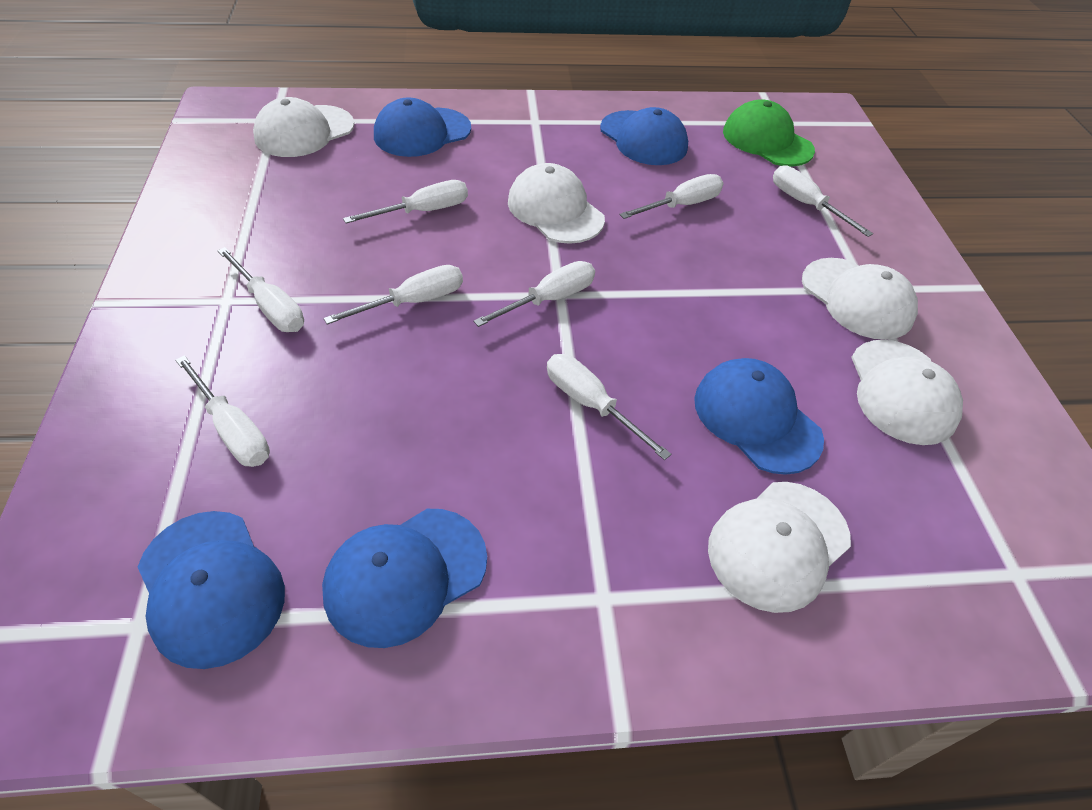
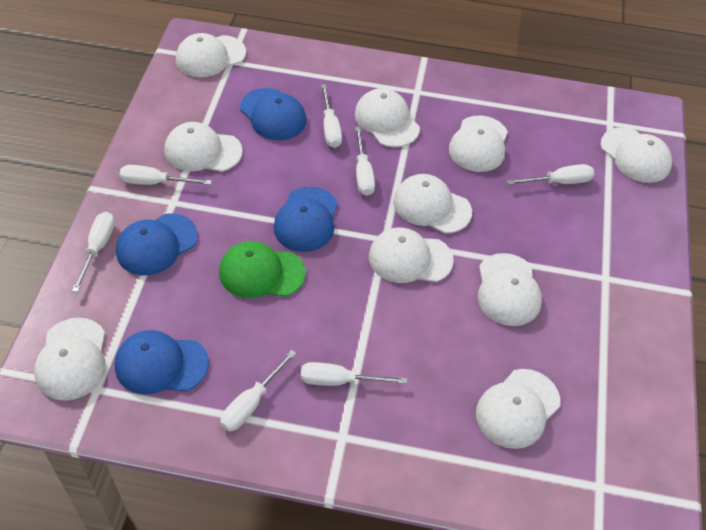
blue cap: [138,511,285,669] [322,509,487,648] [374,98,471,157] [600,107,688,165] [694,358,824,475] = 5 -> [115,330,209,394] [116,213,198,276] [240,88,306,140] [273,187,338,252] = 4
white cap: [253,97,354,157] [508,163,605,244] [708,482,851,613] [802,258,918,340] [851,340,963,445] = 5 -> [34,318,106,401] [164,122,243,172] [176,33,246,77] [355,88,420,147] [369,228,454,283] [393,174,472,234] [449,115,508,172] [476,369,560,449] [478,253,542,326] [601,127,672,183] = 10
white screwdriver: [175,355,270,467] [217,247,304,332] [323,265,463,325] [343,180,468,223] [473,261,595,327] [547,354,671,460] [619,174,724,219] [773,165,873,237] = 8 -> [72,212,115,292] [119,165,212,185] [220,350,297,432] [301,362,407,386] [321,84,342,148] [355,127,375,196] [507,164,594,185] = 7

